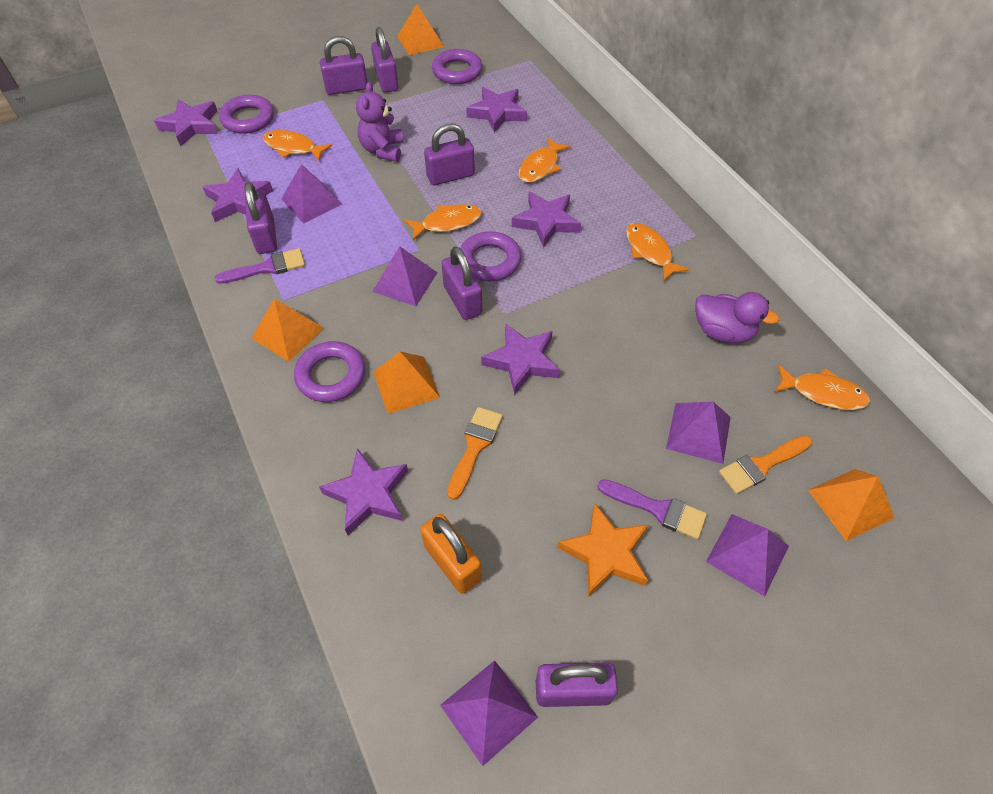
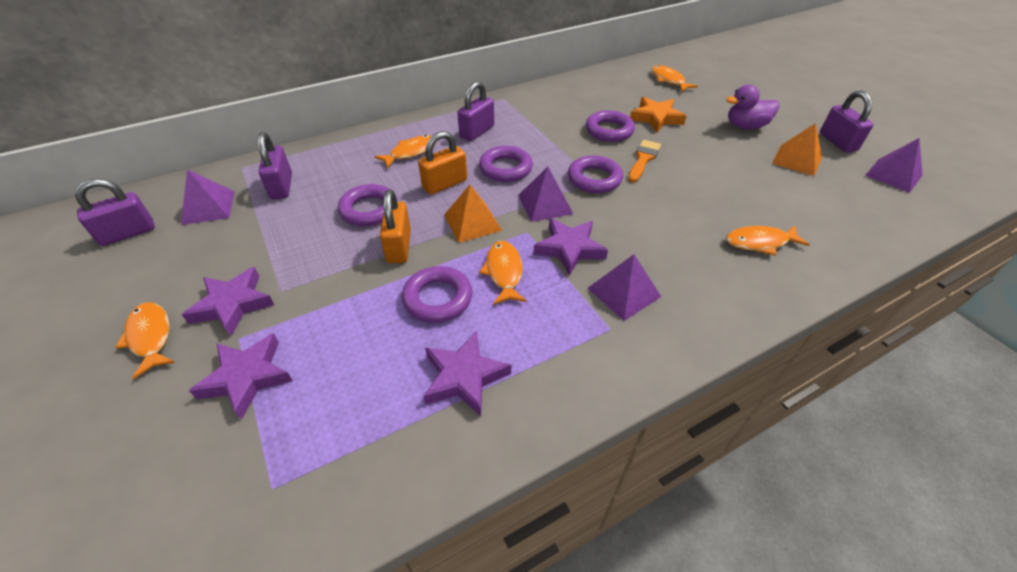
orange brush: [447,407,503,500] [719,435,812,494] = 2 -> [628,140,661,182] = 1
orange padlock: [420,514,482,594] = 1 -> [380,190,411,263] [418,131,467,195] = 2
orange pyramid: [251,298,324,362] [373,352,440,414] [397,4,444,55] [808,469,894,541] = 4 -> [444,185,502,243] [772,123,822,176] = 2
purple brush: [214,248,305,284] [597,479,707,539] = 2 -> none = 0
purple padlock: [245,182,277,254] [320,36,368,95] [371,27,398,93] [424,123,475,185] [442,246,482,320] [536,663,618,707] = 6 -> [75,178,155,246] [258,132,292,199] [457,81,494,141] [820,90,874,153] = 4
purple pyramid: [281,164,342,224] [372,246,438,306] [440,660,538,766] [666,402,731,464] [706,514,789,597] = 5 -> [181,169,235,225] [518,167,573,222] [587,254,661,321] [865,138,923,193] = 4
purple ring: [219,95,274,134] [294,341,366,402] [432,49,482,84] [460,231,522,281] = 4 -> [338,184,398,226] [402,266,473,323] [479,146,533,182] [568,155,623,193] [586,110,635,142] = 5
purple star: [154,99,218,146] [202,168,273,222] [319,448,408,535] [466,87,527,133] [481,323,560,395] [512,191,581,248] = 6 -> [182,267,274,336] [189,333,293,420] [423,331,511,416] [533,218,608,276] = 4
purple teddy bear: [356,82,403,162] = 1 -> none = 0

